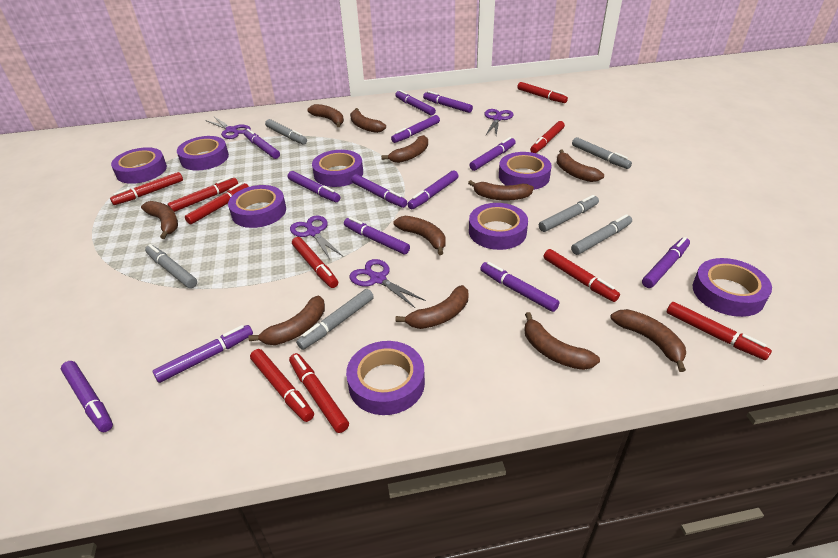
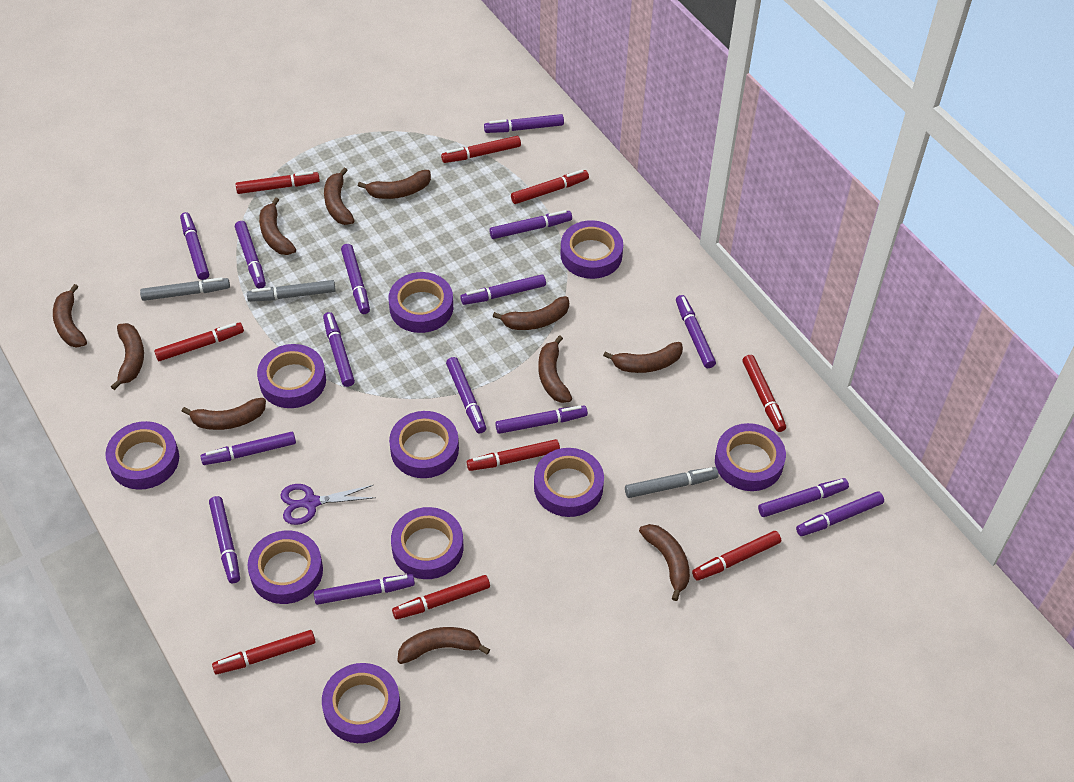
grey marker: [145,244,197,288] [265,119,307,145] [296,289,374,350] [539,195,599,232] [571,214,632,255] [572,137,632,169] = 6 -> [140,277,230,301] [247,280,336,302] [625,467,719,498] = 3
purple marker: [61,361,113,432] [152,325,253,383] [244,129,280,159] [288,171,340,202] [344,217,410,254] [352,174,407,208] [391,115,440,143] [395,90,436,116] [407,170,458,209] [423,91,473,113] [469,137,516,171] [480,262,559,312] [642,237,690,288] = 13 -> [180,212,209,280] [200,432,296,465] [209,496,240,583] [235,221,266,289] [314,574,415,605] [323,312,355,387] [341,244,370,314] [446,357,486,433] [460,274,546,305] [484,114,564,133] [489,210,572,239] [495,405,588,434] [676,295,716,368] [758,478,849,517] [796,491,884,536] = 15
purple scissors: [205,117,251,139] [290,215,343,260] [350,259,426,308] [485,109,514,135] = 4 -> [281,484,376,525] = 1
purple tape: [111,147,167,184] [177,136,229,170] [228,185,286,228] [312,150,363,187] [346,341,425,415] [469,203,528,250] [499,152,552,190] [693,258,772,317] = 8 -> [105,421,179,490] [248,531,323,604] [257,344,326,408] [322,663,400,743] [389,272,453,333] [389,411,459,478] [391,507,463,579] [534,448,604,517] [560,220,623,279] [715,423,786,491] = 10
red marker: [110,172,183,205] [168,177,238,212] [185,182,249,225] [250,349,314,422] [289,353,349,433] [292,237,338,288] [517,82,568,103] [530,121,565,153] [544,249,620,302] [667,302,772,360] = 10 -> [154,322,244,361] [212,630,316,675] [236,171,320,194] [392,575,490,619] [441,136,521,163] [467,439,560,471] [511,170,589,204] [692,531,781,581] [742,355,786,432] = 9

